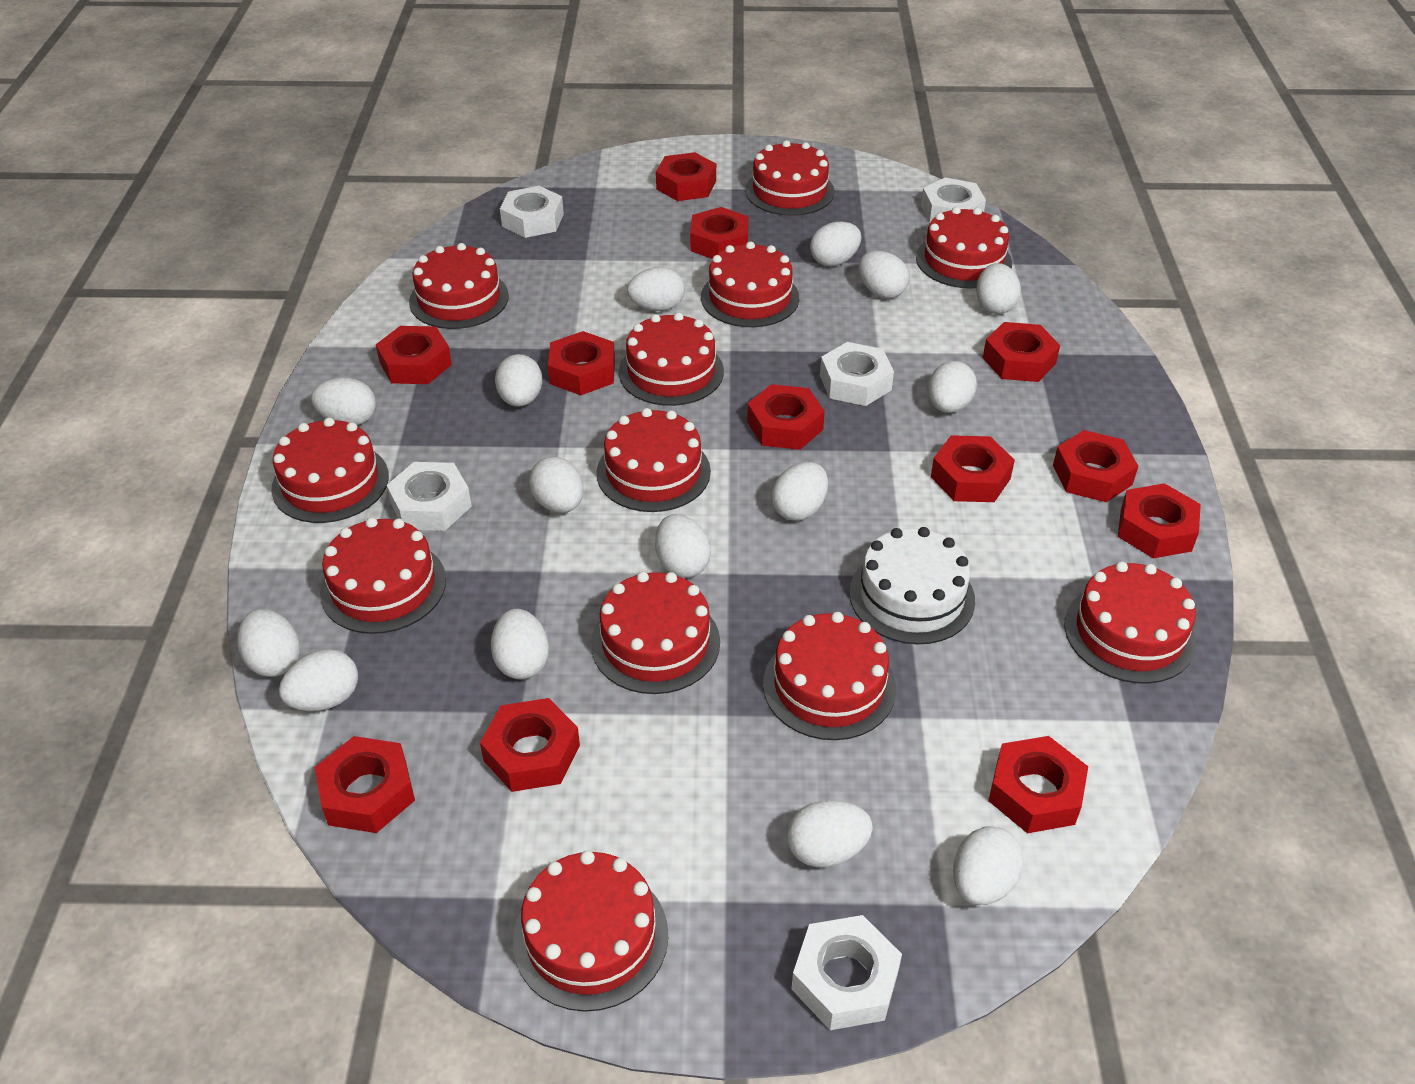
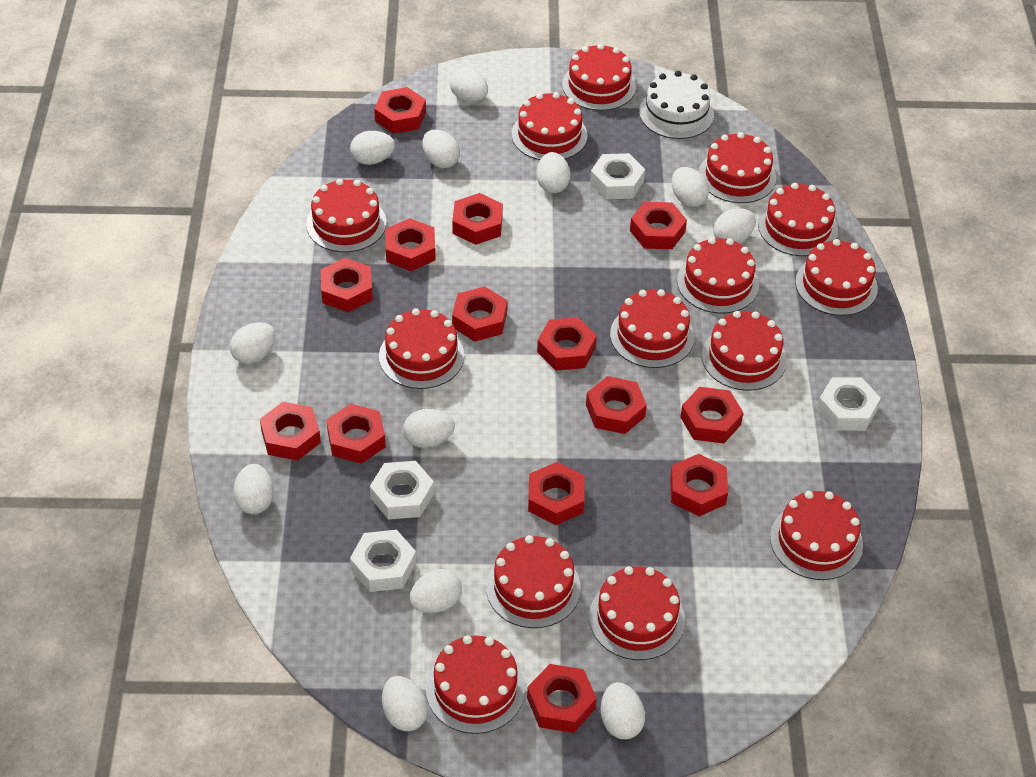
red cake: [271,417,389,523] [320,517,446,634] [409,243,509,329] [513,850,668,1012] [591,572,720,694] [596,408,711,512] [619,312,724,406] [701,241,799,327] [745,140,835,216] [763,612,896,740] [916,207,1012,288] [1064,561,1196,683] = 12 -> [306,179,386,252] [379,308,464,389] [426,635,525,734] [486,535,581,628] [512,92,587,160] [562,44,636,111] [589,566,685,660] [610,289,694,368] [677,237,759,313] [699,132,776,203] [702,311,787,391] [758,183,838,256] [770,491,863,580] [795,239,878,316] = 14
red nut: [315,736,415,833] [376,326,452,384] [480,698,580,792] [548,331,615,395] [656,152,716,201] [690,207,749,259] [747,384,825,450] [931,435,1015,502] [983,322,1060,382] [988,736,1088,833] [1053,430,1138,502] [1118,483,1201,559] = 12 -> [260,402,321,461] [320,258,373,312] [327,404,386,464] [374,87,426,134] [385,218,436,271] [452,193,503,245] [452,287,507,342] [527,664,597,733] [528,462,584,525] [537,317,597,371] [586,376,647,434] [630,202,687,249] [670,454,728,516] [680,387,744,443] = 14
white egg: [237,609,300,677] [279,649,358,711] [311,378,376,425] [491,609,549,679] [495,354,542,407] [529,457,584,513] [627,267,685,311] [655,514,711,578] [771,462,828,521] [787,800,873,867] [810,222,861,267] [859,251,909,298] [928,361,977,413] [953,826,1024,905] [976,263,1021,314] = 15 -> [230,322,275,364] [233,464,274,514] [350,131,395,165] [382,676,428,731] [403,409,455,448] [409,569,462,613] [422,129,460,168] [450,67,488,102] [536,152,571,193] [601,682,645,739] [672,167,709,207] [713,209,756,243] = 12
white nut: [387,462,472,531] [500,186,564,238] [792,915,902,1030] [820,342,894,406] [921,177,986,223] = 5 -> [350,530,416,592] [370,461,434,519] [590,153,645,199] [817,377,881,431] = 4

